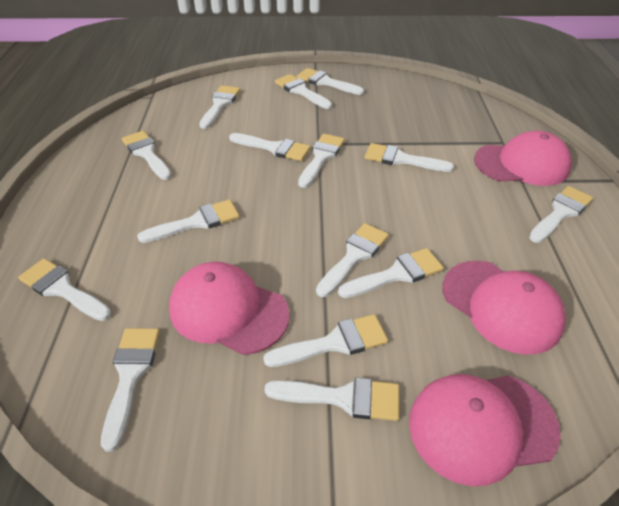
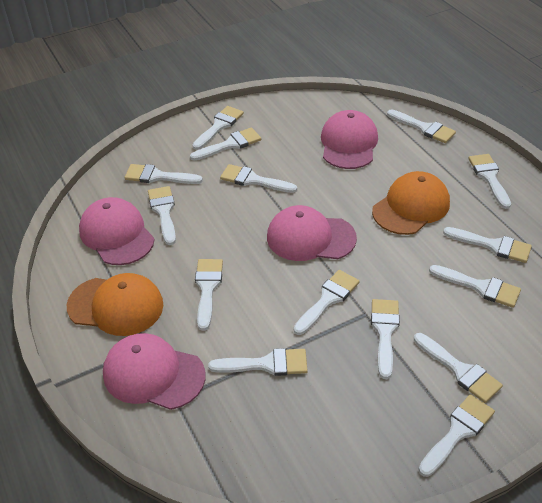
orange cap: none = 0 -> [67,273,163,336] [372,171,450,235] = 2

